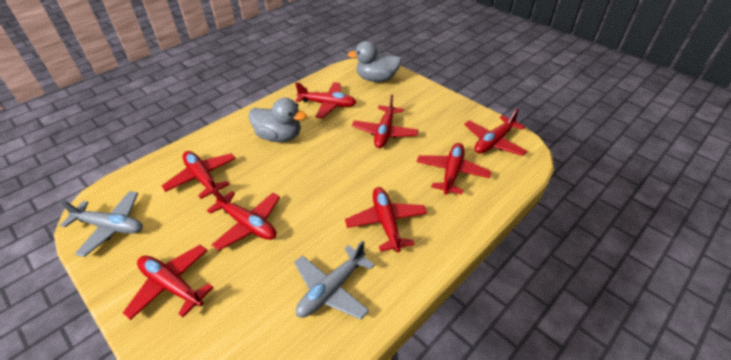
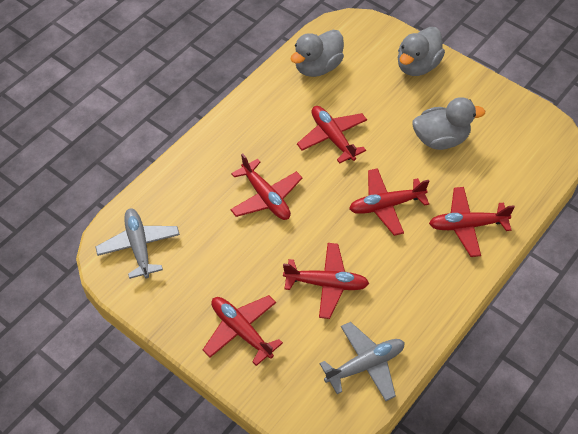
grey duck: [248,98,307,142] [347,41,402,82] = 2 -> [291,30,344,77] [398,27,445,76] [413,97,485,150] = 3
red plane: [123,245,213,320] [162,151,236,199] [207,187,280,251] [295,82,356,119] [345,187,427,252] [352,94,418,148] [417,143,491,195] [464,108,527,156] = 8 -> [203,295,283,366] [230,153,303,220] [283,243,369,319] [297,106,367,164] [349,168,429,236] [429,187,515,257] = 6

